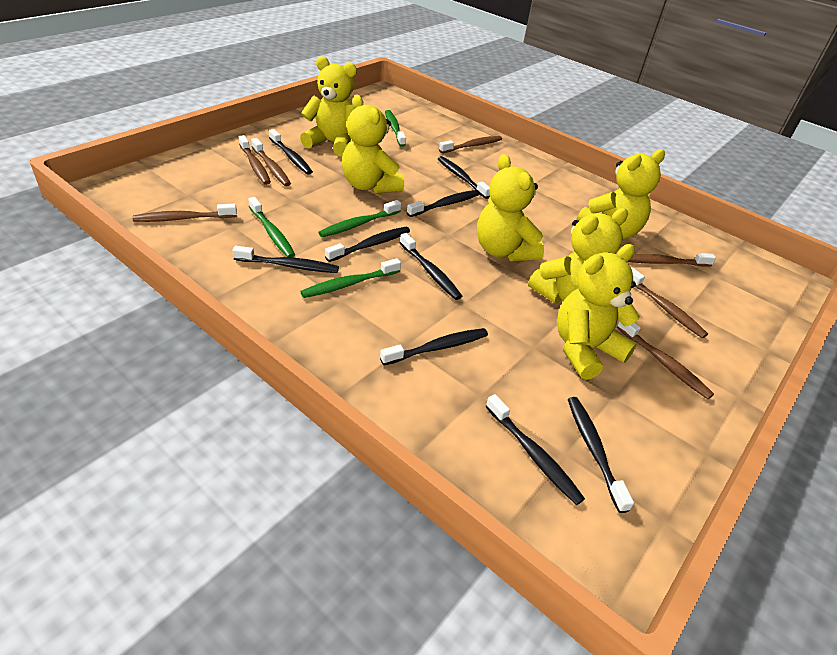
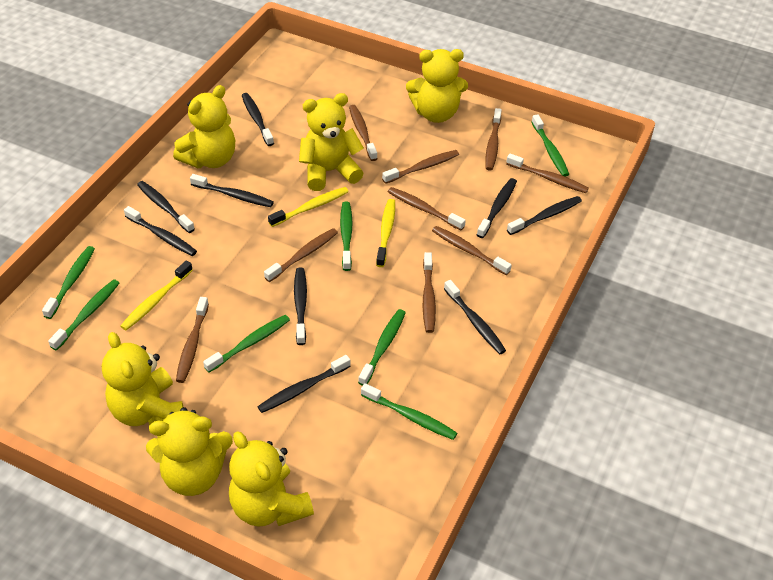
brown toothbrush: [132,204,237,222] [239,135,271,185] [251,138,291,186] [439,136,502,153] [617,321,714,399] [627,253,716,267] [631,267,708,338] = 7 -> [176,297,209,383] [264,228,338,282] [349,105,378,161] [382,150,459,184] [388,187,466,230] [423,252,436,333] [432,226,511,275] [485,108,502,171] [506,153,589,193] = 9
green toothbrush: [248,197,295,257] [300,258,401,298] [318,200,401,237] [385,110,406,147] = 4 -> [42,246,95,319] [48,279,119,350] [203,315,290,372] [340,202,353,271] [358,309,406,386] [361,383,457,440] [532,114,569,177] = 7
yellow toothbrush: none = 0 -> [120,261,193,330] [268,187,348,227] [376,199,395,267] = 3

